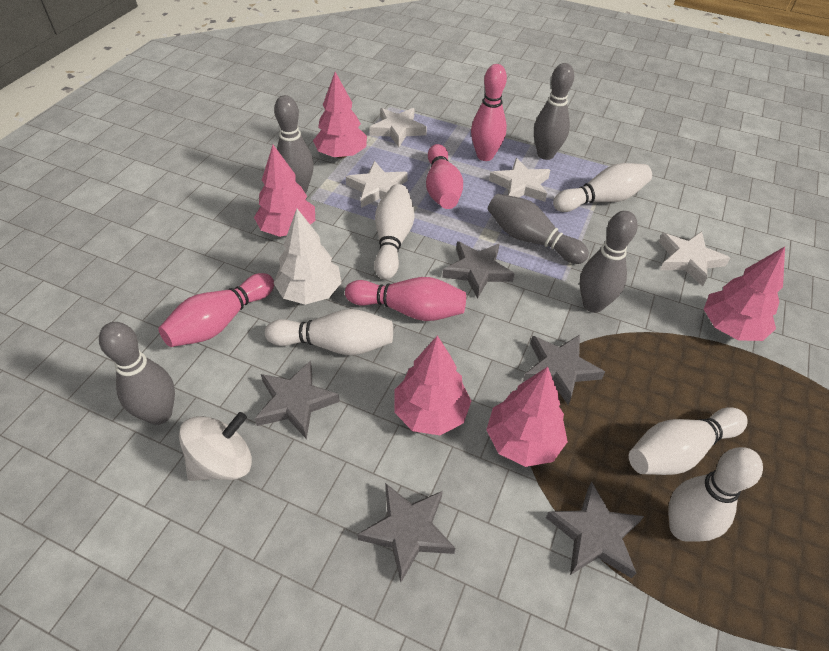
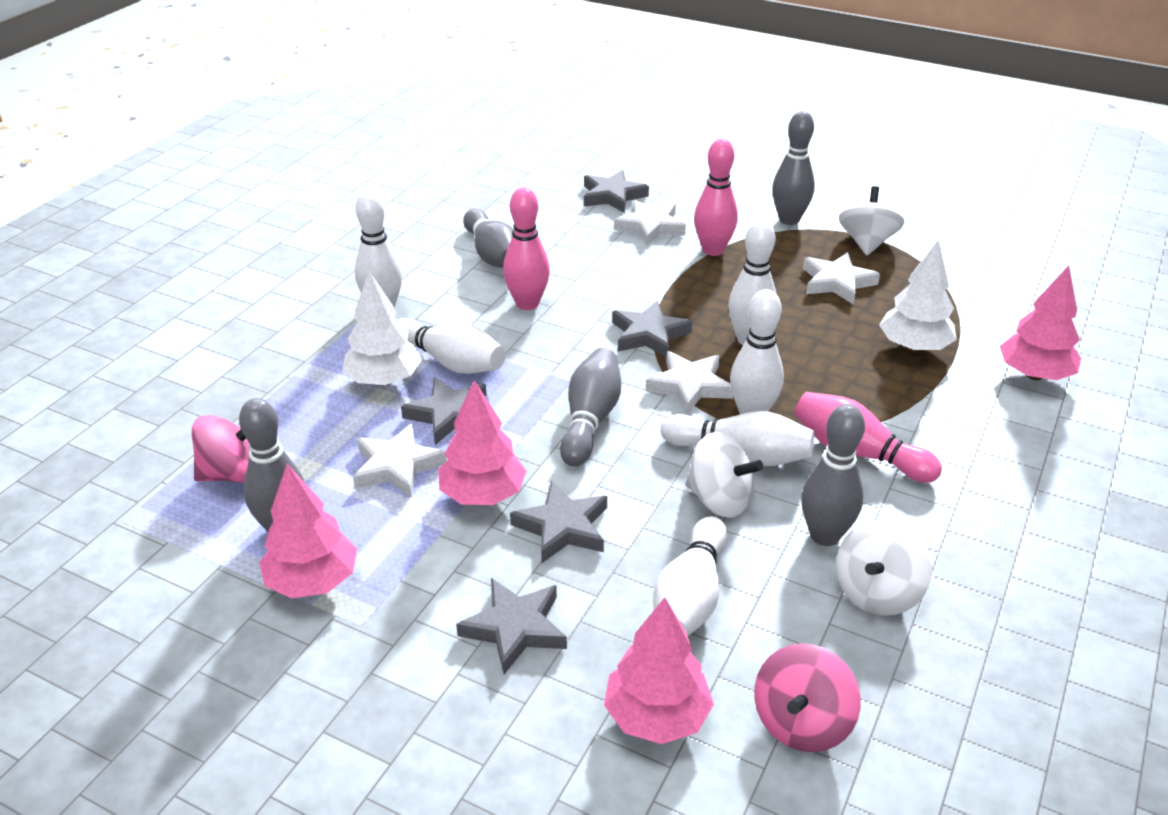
pink bowling pin: [158,273,274,347] [345,277,466,321] [426,144,463,209] [471,64,507,161] = 4 -> [503,187,550,310] [694,139,738,256] [794,392,942,483] = 3
pink spinning top: none = 0 -> [192,415,250,483] [754,643,861,752] = 2
pink tree: [254,145,315,237] [313,72,367,158] [394,335,471,435] [486,367,568,467] [704,247,785,341] = 5 -> [259,464,357,598] [438,380,526,505] [604,597,714,744] [1000,266,1081,380] = 4
white bowling pin: [265,309,393,355] [374,184,415,280] [553,163,652,212] [629,407,748,475] [668,447,763,542] = 5 -> [355,191,402,308] [398,318,505,374] [653,516,727,636] [661,411,814,466] [728,220,776,345] [730,289,784,414] = 6
white spinning top: [179,412,252,481] = 1 -> [685,432,763,518] [836,519,932,616] [839,186,905,255] = 3
white tree: [274,209,341,305] = 1 -> [342,271,422,386] [879,239,957,352] = 2

